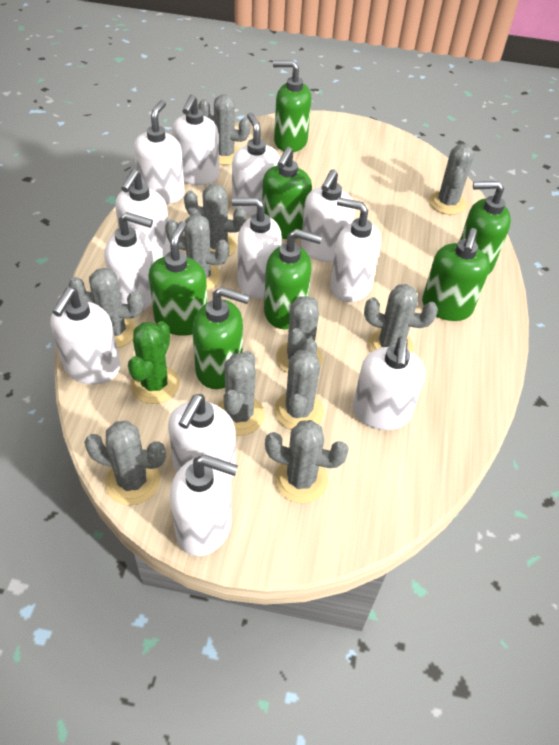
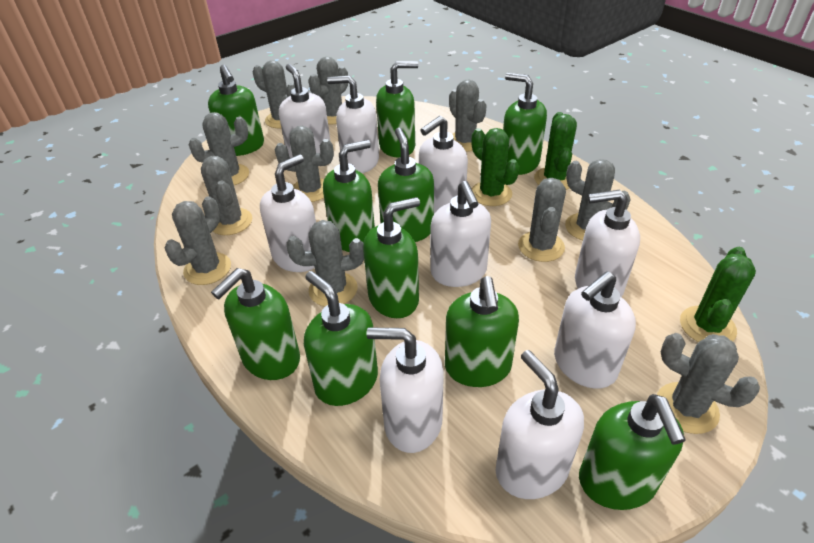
green cactus: [128,321,180,404] = 1 -> [472,128,519,206] [534,112,577,190] [680,247,756,342] = 3
green soap dispenser: [149,221,207,336] [192,287,250,389] [262,147,312,239] [264,229,322,329] [273,61,312,152] [422,228,490,321] [460,181,511,275] = 7 -> [208,65,264,156] [211,268,300,380] [304,271,378,406] [323,140,375,252] [363,197,420,318] [376,61,418,157] [378,128,434,242] [445,276,519,387] [503,73,547,175] [579,394,686,510] = 10
white soap dispenser: [50,288,120,384] [104,212,154,311] [115,169,171,262] [134,100,185,204] [168,394,235,480] [170,455,238,556] [172,95,220,185] [232,113,280,216] [232,198,282,299] [301,169,355,262] [330,198,381,302] [353,337,425,430] = 12 -> [260,154,316,272] [279,64,331,158] [327,76,379,173] [366,328,444,453] [419,116,468,214] [430,181,491,287] [496,350,584,499] [554,271,636,389] [575,190,640,297] = 9

